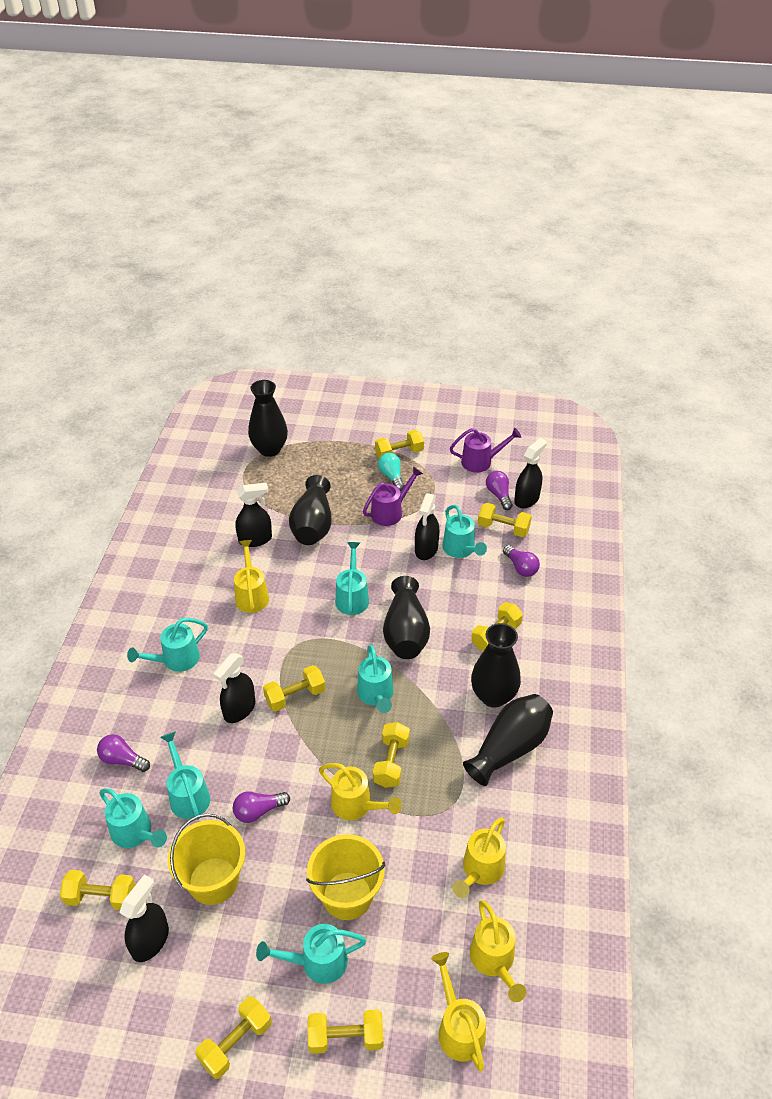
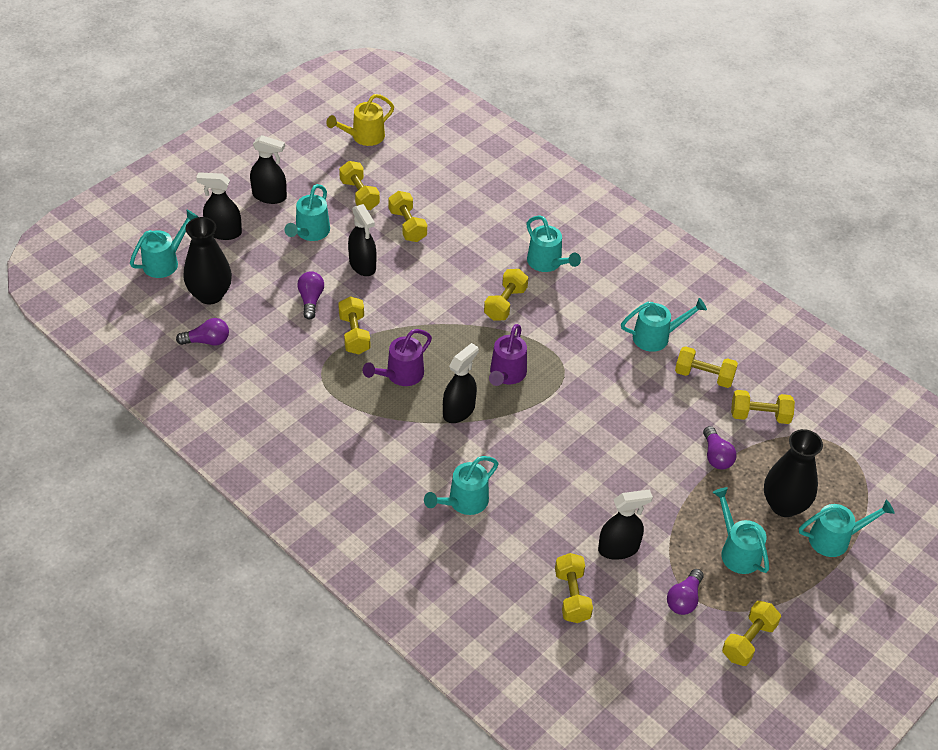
black vase: [248,380,288,457] [289,475,331,545] [383,576,430,659] [463,694,553,786] [471,623,521,708] = 5 -> [184,217,232,304] [764,429,823,517] = 2
turquoise light bulb: [378,453,405,491] = 1 -> none = 0
yellow bucket: [168,814,245,905] [306,834,385,920] = 2 -> none = 0
yellow watering can: [234,540,269,613] [319,763,402,820] [431,952,486,1072] [453,818,506,898] [470,900,526,1002] = 5 -> [326,94,394,146] = 1

